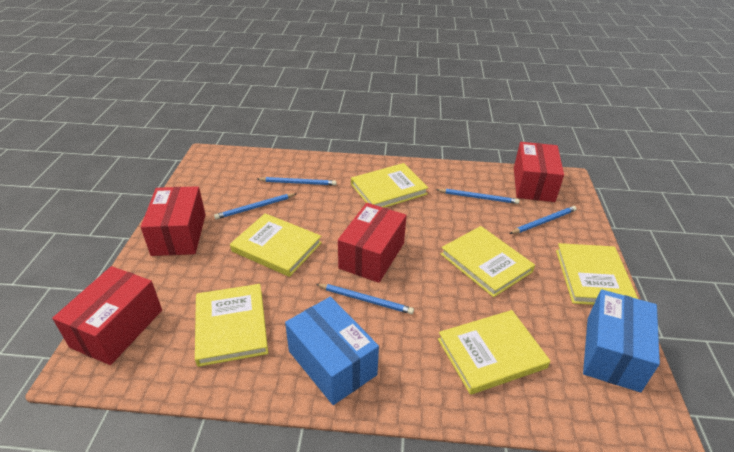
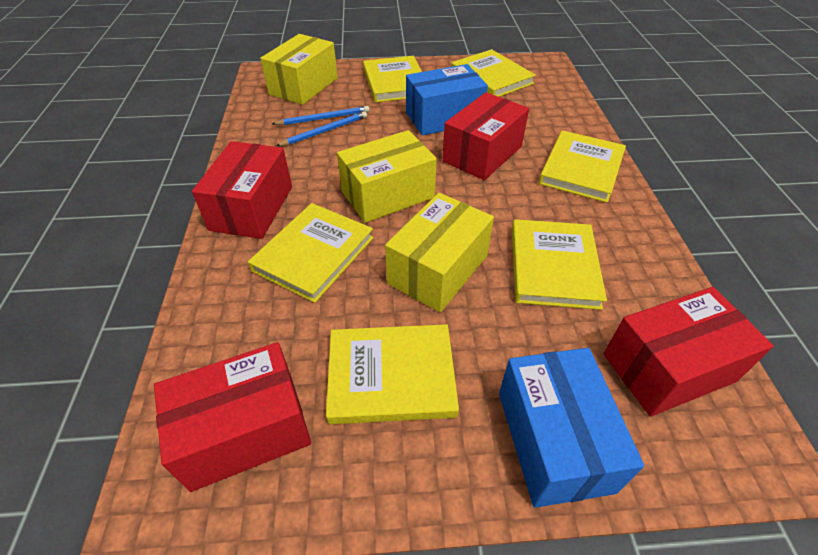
blue pencil: [214,193,297,219] [257,177,337,185] [316,284,414,314] [436,189,520,204] [510,206,577,234] = 5 -> [272,106,370,125] [276,111,367,146] = 2
yellow box: none = 0 -> [260,34,338,105] [337,130,437,223] [385,193,494,312] = 3

